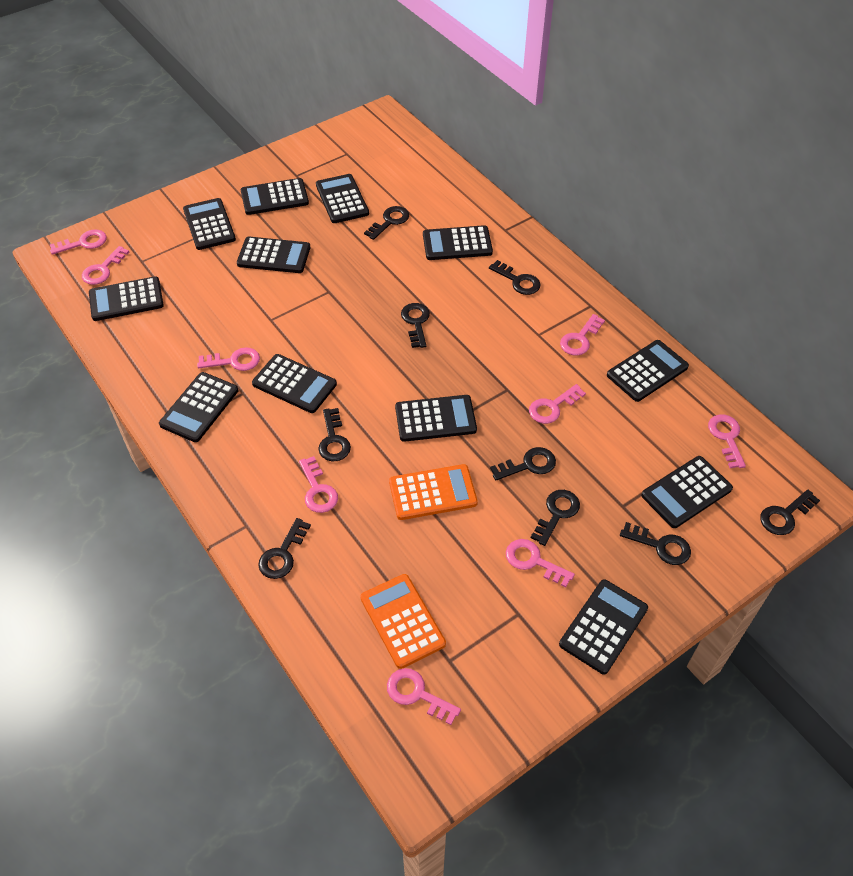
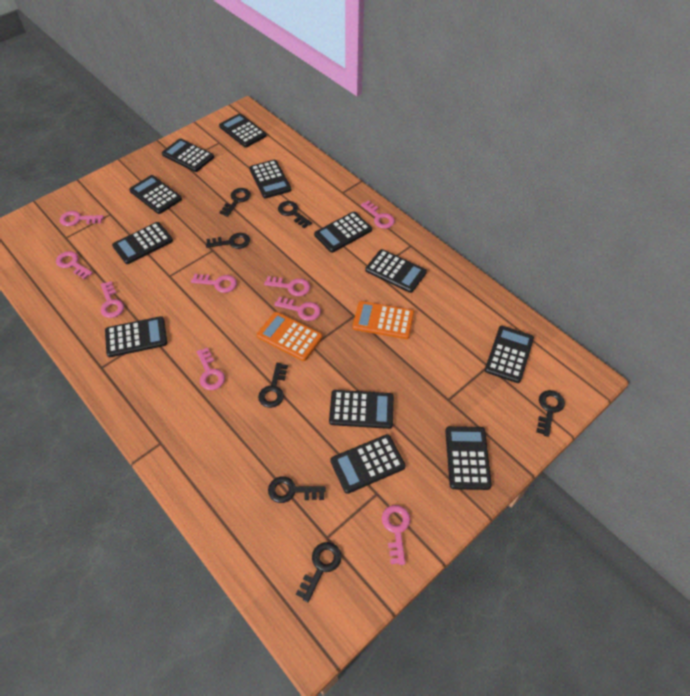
black key: [258,518,311,579] [318,408,351,461] [364,206,409,240] [401,303,430,348] [489,260,540,295] [490,447,556,481] [531,490,580,546] [620,522,691,565] [760,490,820,535] = 9 -> [206,233,250,249] [219,188,251,217] [258,363,288,408] [268,477,326,503] [278,201,312,228] [296,542,342,603] [536,390,565,437] = 7

